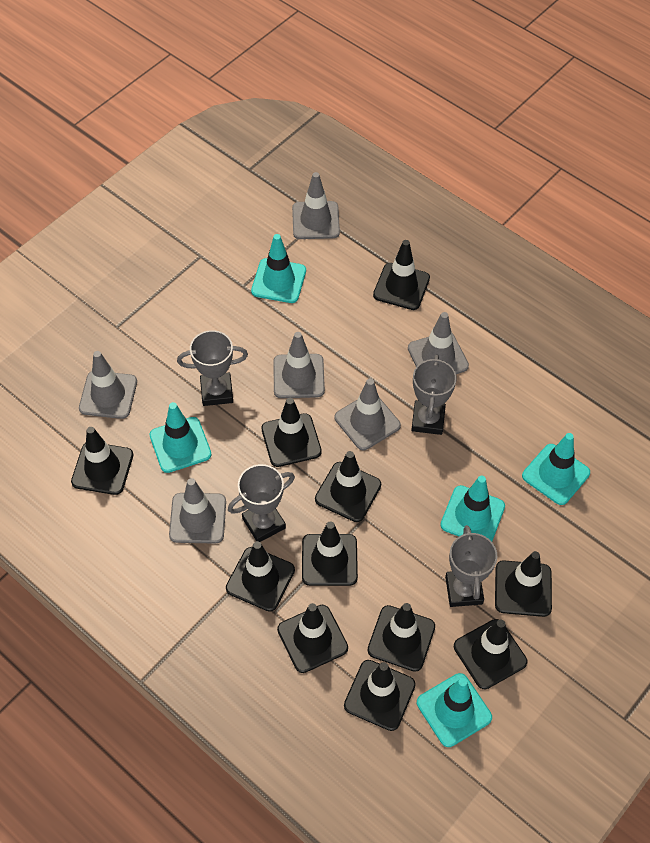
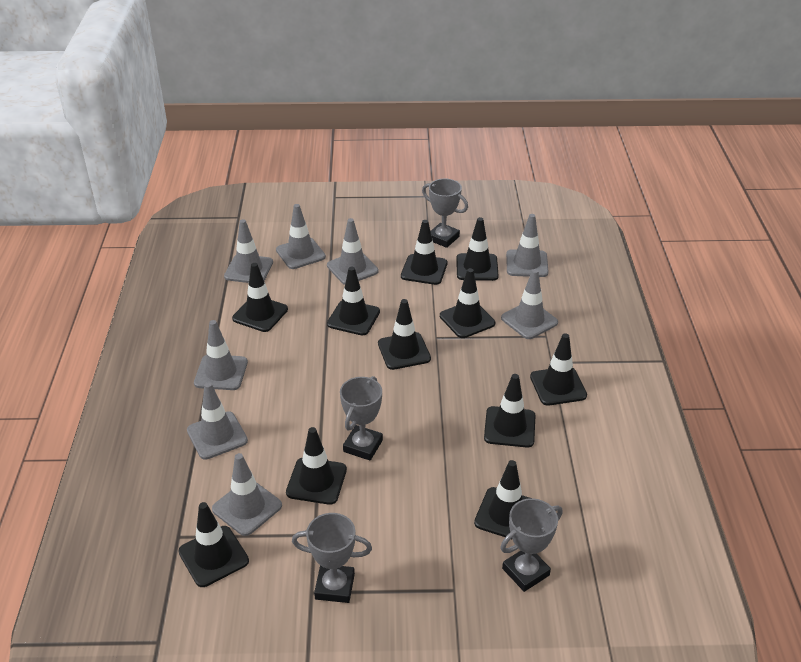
grey traffic cone: [79,351,137,419] [169,478,226,544] [273,332,325,398] [292,172,340,239] [335,378,401,450] [408,312,469,374] = 6 -> [187,382,248,460] [194,320,248,390] [212,453,282,536] [224,219,273,283] [276,204,326,269] [327,218,379,285] [501,269,558,339] [506,214,549,277] = 8
turquoise traffic cone: [150,402,212,473] [251,234,306,303] [417,673,492,747] [440,476,505,542] [522,433,590,505] = 5 -> none = 0

